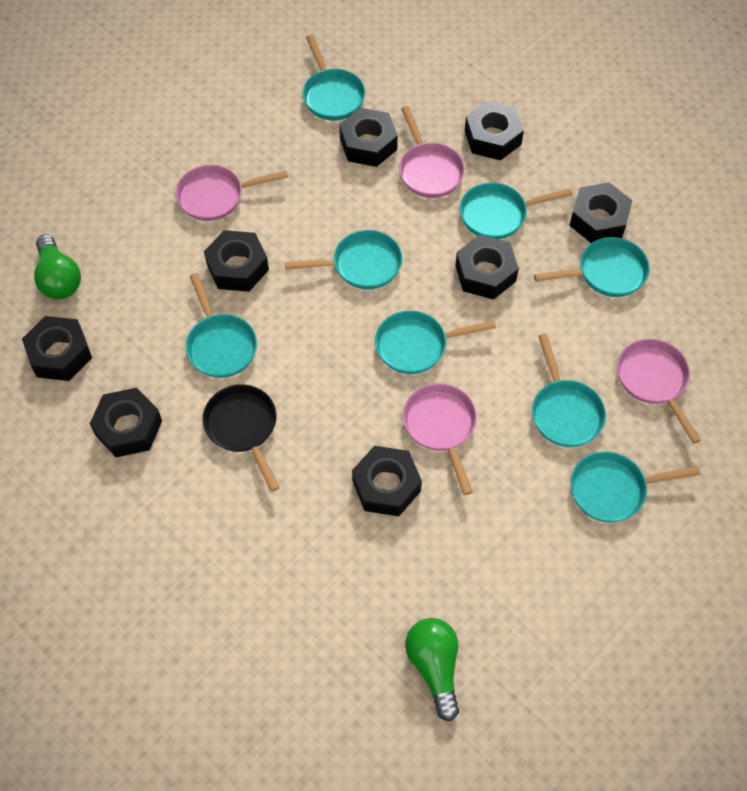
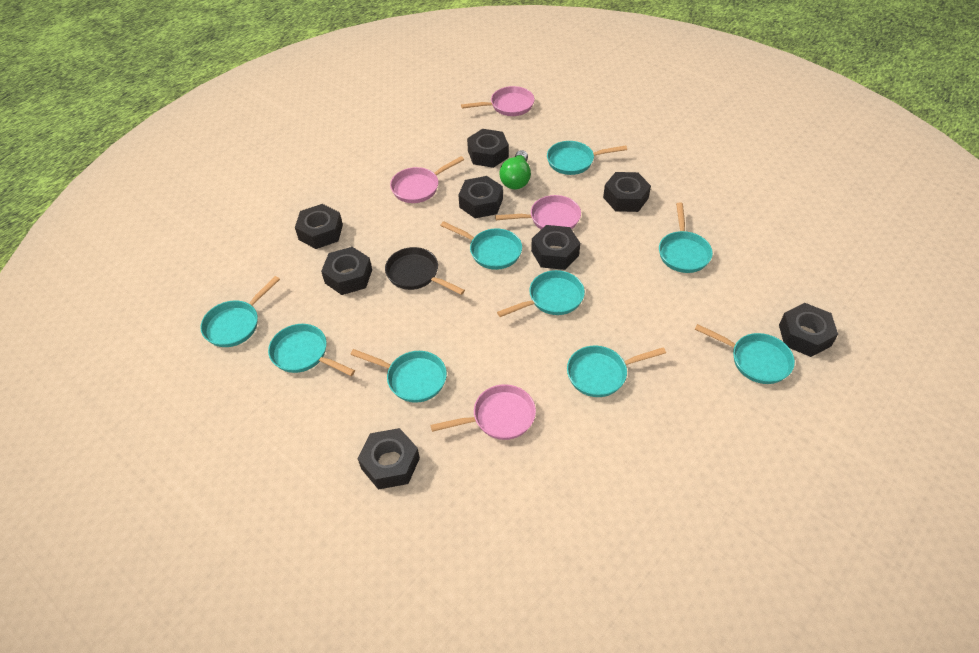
green light bulb: [34,234,81,299] [405,618,459,721] = 2 -> [499,150,531,189] = 1
turquoise pan: [186,273,257,378] [285,230,402,290] [302,35,365,121] [375,310,496,374] [460,182,573,239] [532,334,606,447] [534,237,650,297] [570,451,700,523] = 8 -> [200,276,280,347] [268,324,355,376] [350,349,447,403] [440,221,522,270] [497,270,585,317] [547,141,627,175] [567,346,666,397] [659,202,713,273] [695,324,795,384] = 9

